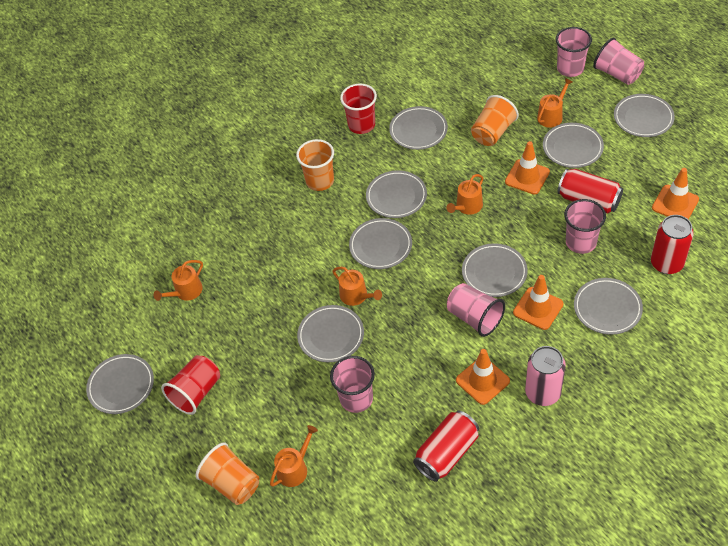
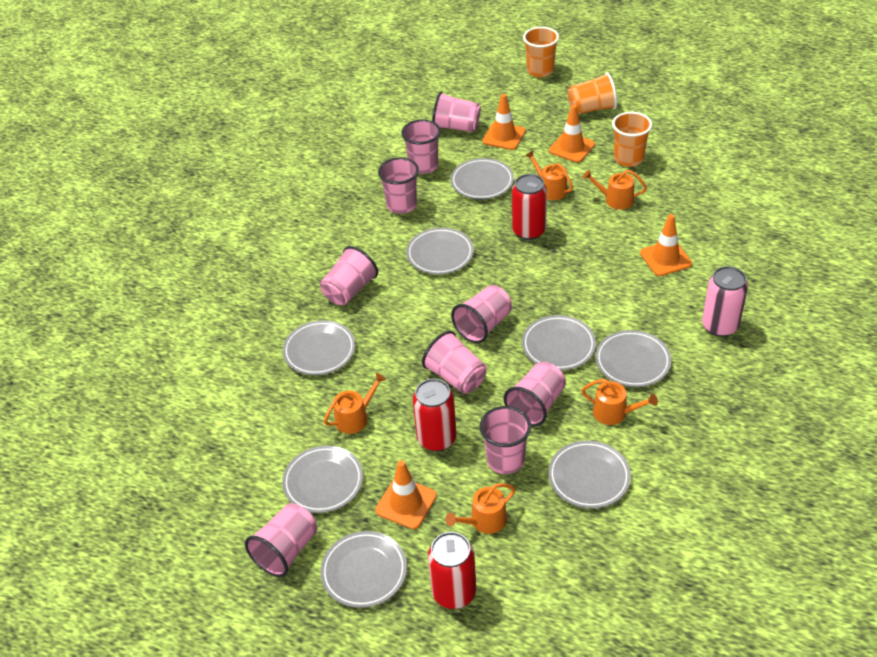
grey plate: [86,354,154,414] [297,305,364,363] [349,218,412,269] [366,170,427,218] [389,106,448,150] [462,243,528,297] [543,123,604,168] [574,278,643,335] [614,94,675,137] = 9 -> [282,446,363,513] [283,320,355,375] [321,531,407,608] [406,228,474,275] [451,158,514,199] [522,315,596,370] [548,441,631,508] [595,330,671,387] = 8
pink cup: [330,356,375,413] [447,283,505,337] [556,27,592,77] [564,199,606,254] [593,38,644,85] = 5 -> [245,503,317,577] [320,246,378,305] [378,158,419,214] [401,119,441,174] [422,331,487,394] [432,92,481,132] [451,285,512,344] [480,406,531,474] [504,362,566,427] = 9
red cup: [161,355,220,415] [340,84,377,134] = 2 -> none = 0

